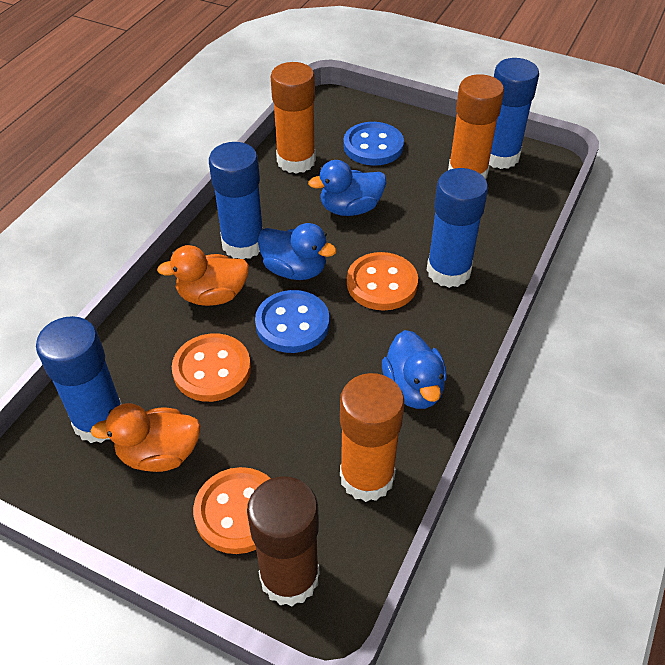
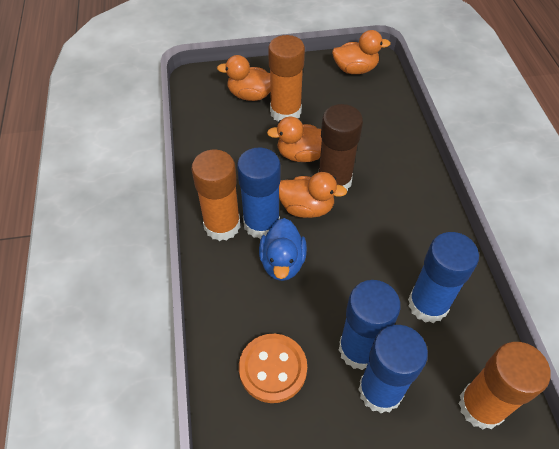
blue button: [255,290,329,353] [343,122,404,166] = 2 -> none = 0
blue duck: [258,223,337,280] [308,160,386,216] [382,330,447,409] = 3 -> [259,218,307,281] = 1
orange button: [172,333,251,402] [193,467,271,554] [347,252,418,310] = 3 -> [239,334,307,403] = 1
orange duck: [91,403,201,472] [157,245,249,306] = 2 -> [217,55,271,101] [267,117,322,162] [279,172,347,218] [332,30,391,74] = 4

